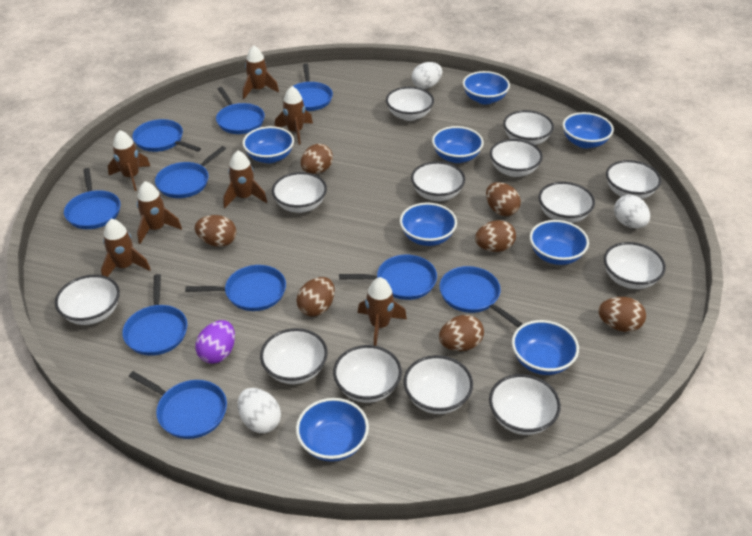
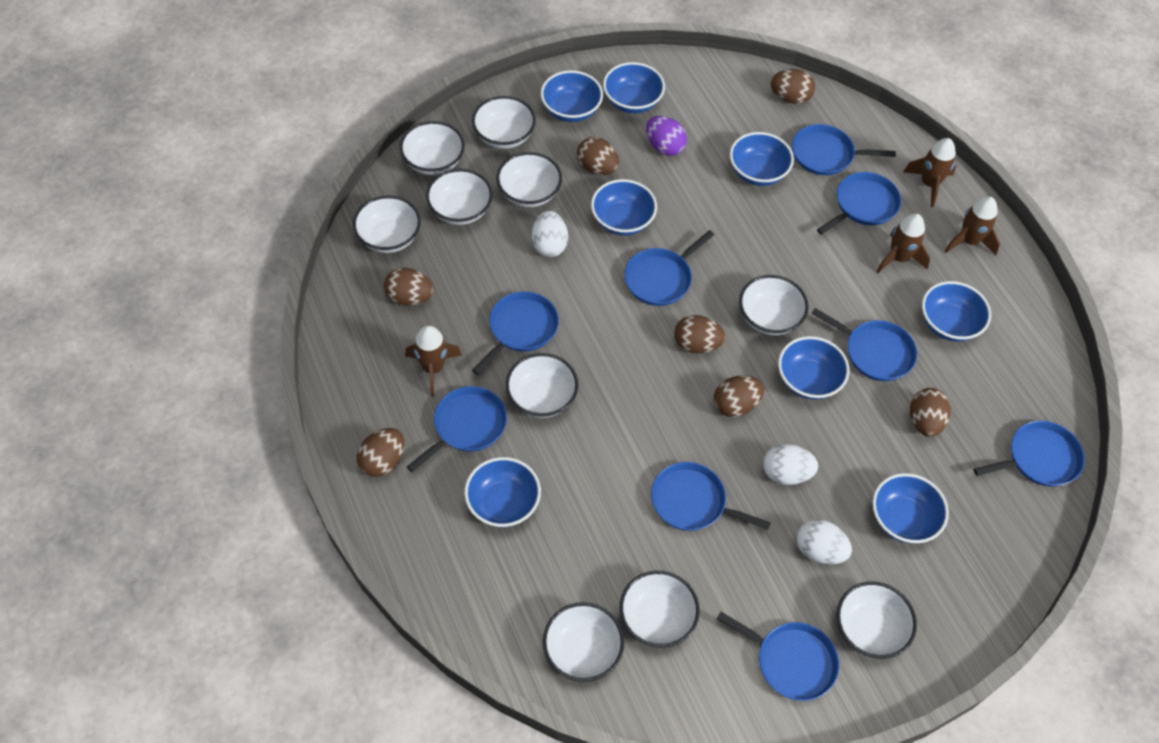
blue pan: [64,168,120,229] [122,274,187,356] [129,371,227,439] [132,119,201,152] [155,146,226,198] [185,265,286,311] [216,87,265,134] [293,64,333,111] [339,255,437,300] [439,266,522,327] = 10 -> [407,386,507,472] [472,291,559,375] [624,230,714,306] [651,462,771,531] [717,612,839,701] [792,124,896,175] [812,308,917,381] [817,172,901,235] [974,420,1085,487] = 9
brown rocket: [101,219,151,277] [108,130,150,191] [137,181,182,244] [223,150,267,208] [243,45,279,99] [275,86,313,145] [358,277,407,346] = 7 -> [405,326,462,397] [877,214,930,273] [903,138,956,207] [944,196,1000,255] = 4
white bowl: [55,275,120,325] [260,328,328,384] [272,172,327,213] [333,345,402,403] [386,87,434,121] [403,355,473,414] [411,161,465,201] [489,374,561,435] [490,139,543,177] [503,110,554,145] [539,182,595,223] [604,242,666,289] [606,160,661,199] = 13 -> [353,196,421,253] [400,121,465,175] [426,169,493,225] [472,96,536,149] [497,152,562,207] [506,353,579,418] [543,602,624,682] [620,571,700,648] [739,275,809,335] [837,581,917,659] = 10

